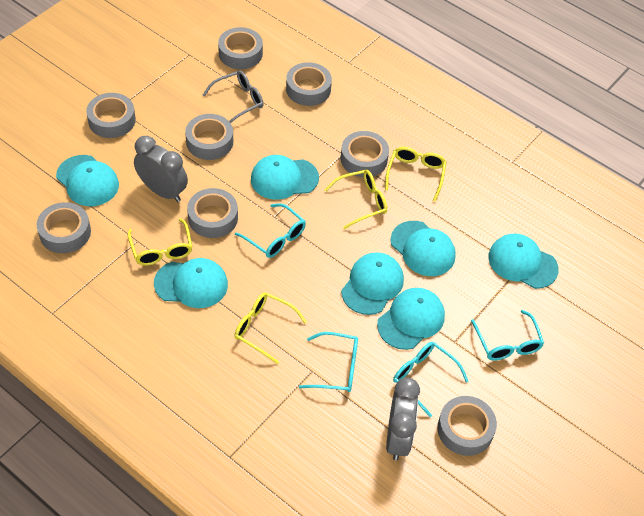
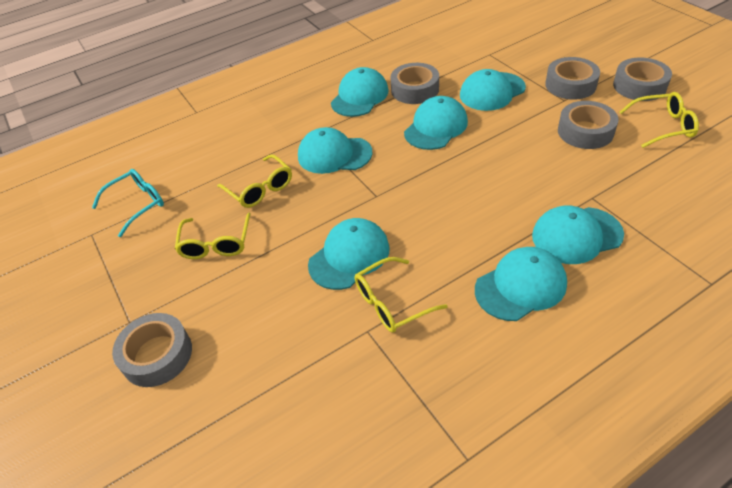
grey clock: [134,136,188,202] [386,377,420,461] = 2 -> none = 0
grey glasses: [203,70,264,123] = 1 -> none = 0
grey tape: [37,202,91,253] [86,93,136,138] [185,114,233,160] [187,188,238,238] [218,27,263,69] [286,62,332,106] [341,131,389,177] [437,396,497,456] = 8 -> [112,313,192,387] [390,63,439,104] [545,57,600,100] [558,101,619,149] [613,58,672,101] = 5
turquoise glasses: [235,203,306,258] [299,332,358,392] [393,342,469,417] [471,310,544,361] = 4 -> [92,169,164,237] = 1

